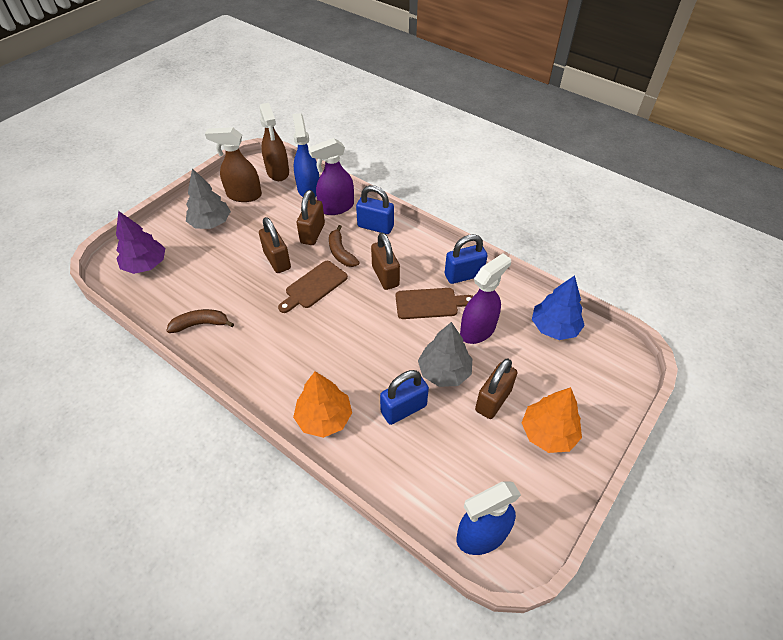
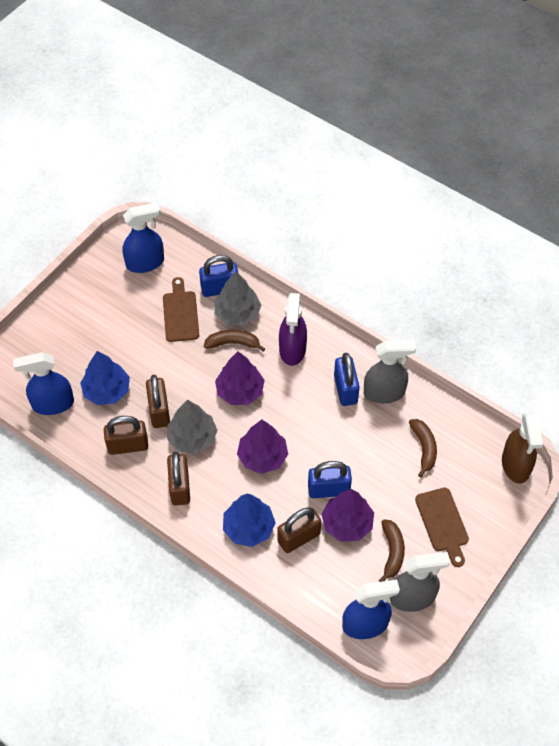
blue spray bottle: [292,113,319,197] [457,481,521,555] = 2 -> [13,352,74,415] [122,203,164,273] [342,579,400,639] = 3
blue tree: [532,275,585,340] = 1 -> [80,351,130,405] [223,494,276,547] = 2
brown banana: [166,309,234,333] [329,225,360,267] = 2 -> [204,330,265,352] [379,519,405,582] [409,419,437,478] = 3
brown spray bottle: [205,127,262,202] [259,103,289,181] = 2 -> [502,412,543,484] = 1
grey spray bottle: none = 0 -> [364,340,416,404] [390,552,450,612] = 2
orange tree: [293,371,352,438] [522,387,582,453] = 2 -> none = 0
purple spray bottle: [308,138,354,215] [460,253,511,344] = 2 -> [279,293,307,366] = 1
purple tree: [116,211,165,274] = 1 -> [215,352,265,405] [237,420,288,474] [321,489,374,542] = 3

